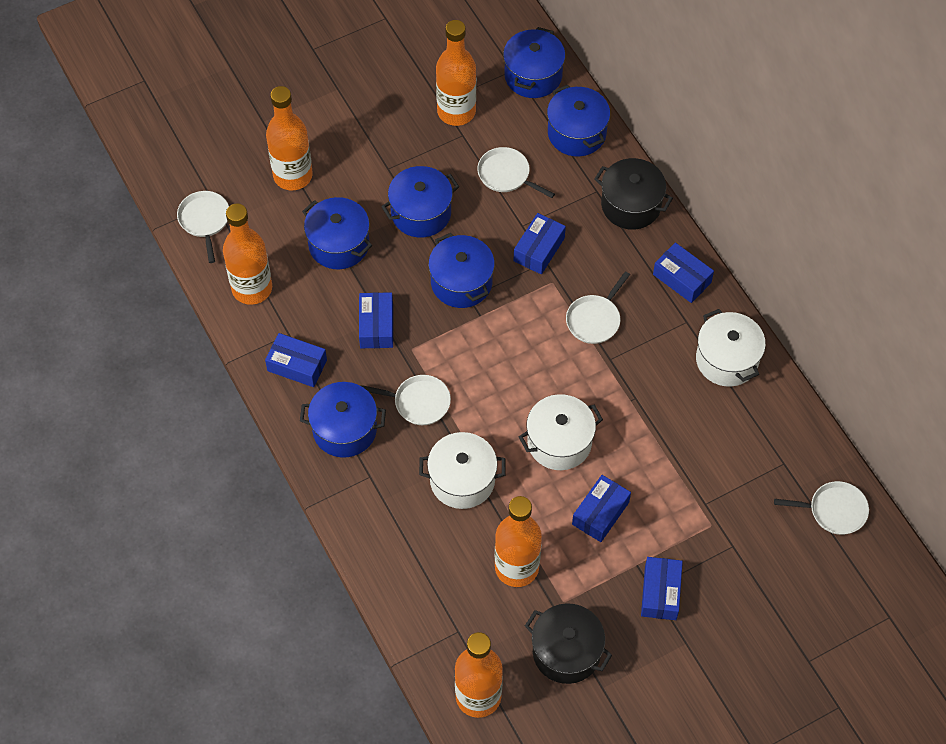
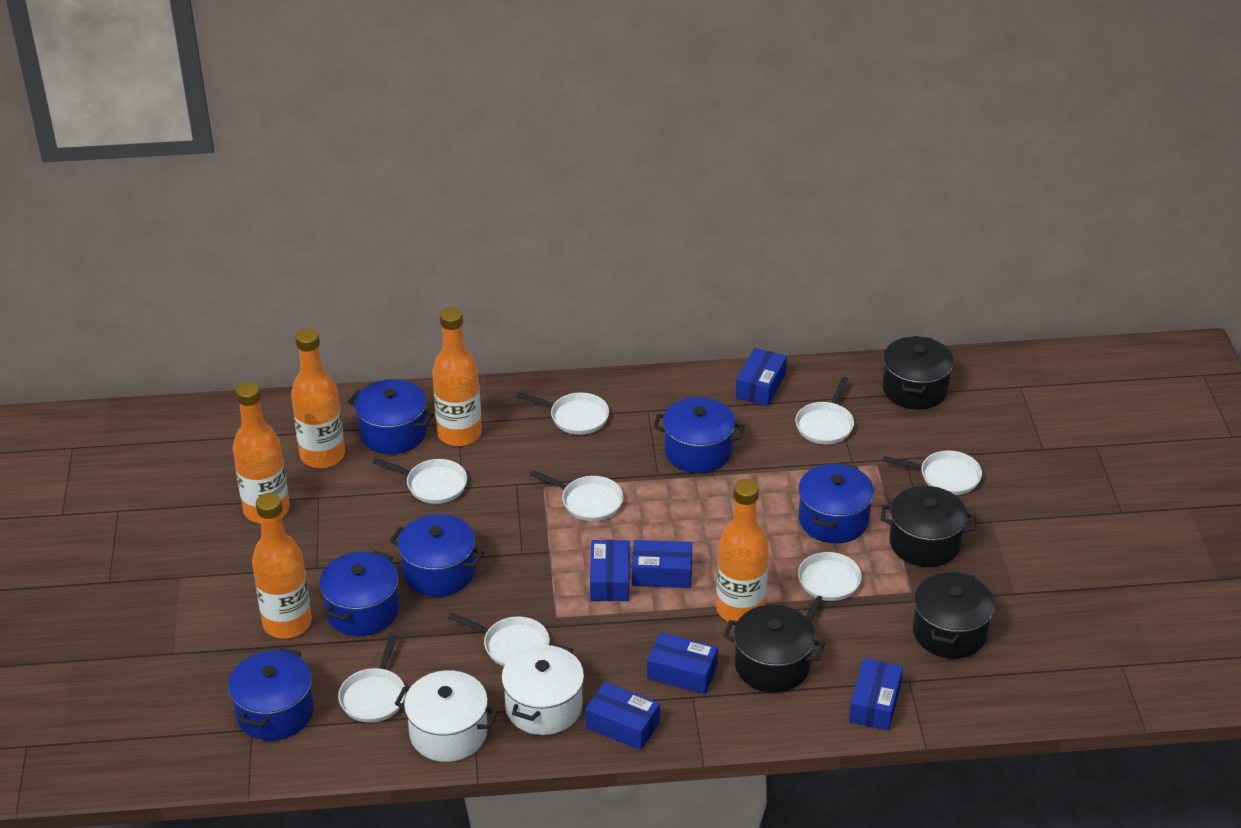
black pot: [525,603,612,684] [594,158,673,230] = 2 -> [723,605,825,693] [881,486,976,567] [882,336,954,410] [913,571,995,659] = 4
white pan: [177,191,229,263] [360,375,451,425] [477,147,555,198] [566,271,630,344] [774,481,869,535] = 5 -> [338,634,406,723] [373,458,467,504] [448,613,550,666] [517,392,609,435] [530,470,623,521] [795,377,854,444] [798,552,862,623] [883,451,982,495] = 8
white pot: [419,432,505,509] [519,394,603,470] [696,309,766,387] = 3 -> [395,670,498,762] [501,643,584,735] = 2

